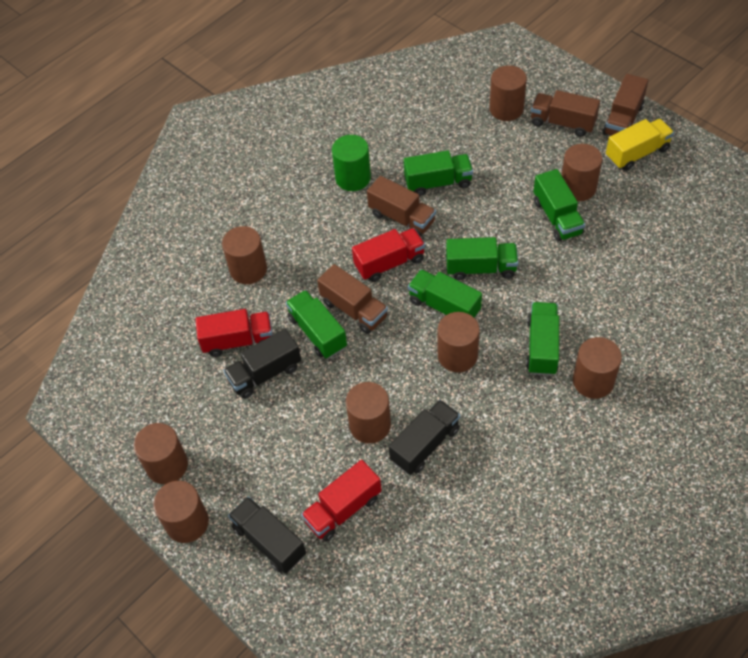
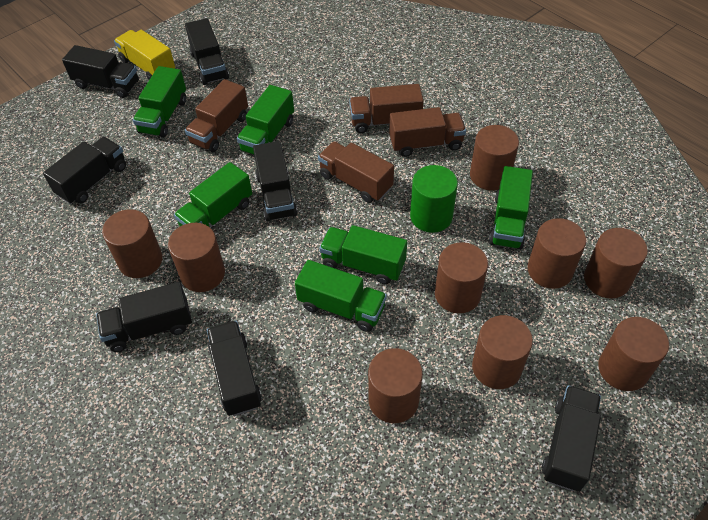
black truck: [223,329,301,399] [228,496,306,574] [388,400,460,475] = 3 -> [43,137,126,204] [62,45,139,98] [96,282,192,352] [185,18,229,85] [207,321,262,416] [253,141,297,221] [542,385,601,492] = 7
brown cylinder: [134,423,188,484] [153,481,209,543] [222,226,267,284] [346,382,391,443] [438,312,480,372] [489,65,527,121] [562,144,602,201] [573,337,622,399] = 8 -> [102,209,162,278] [168,223,225,292] [368,348,423,423] [435,242,488,313] [470,125,519,191] [472,315,533,389] [527,218,586,289] [584,228,648,299] [598,317,669,391] = 9
red truck: [195,309,273,357] [301,460,382,542] [352,228,425,282] = 3 -> none = 0

